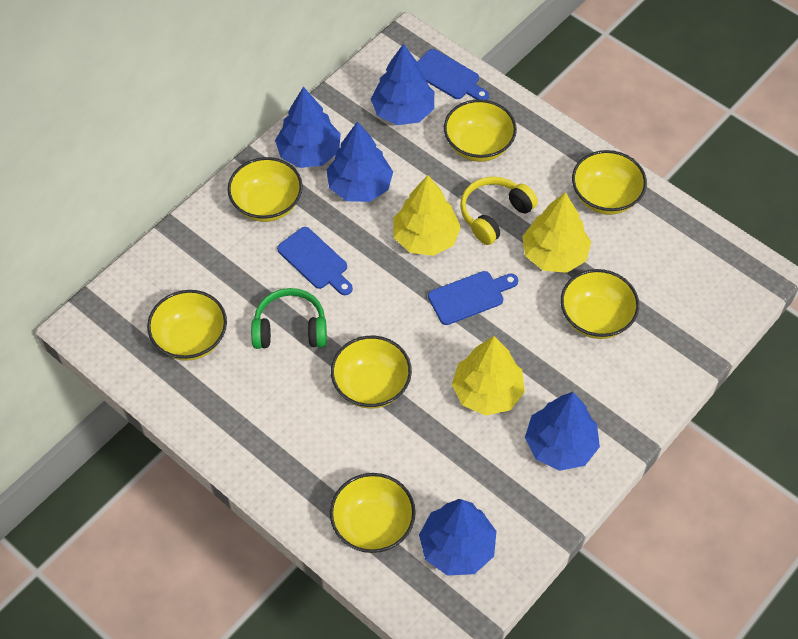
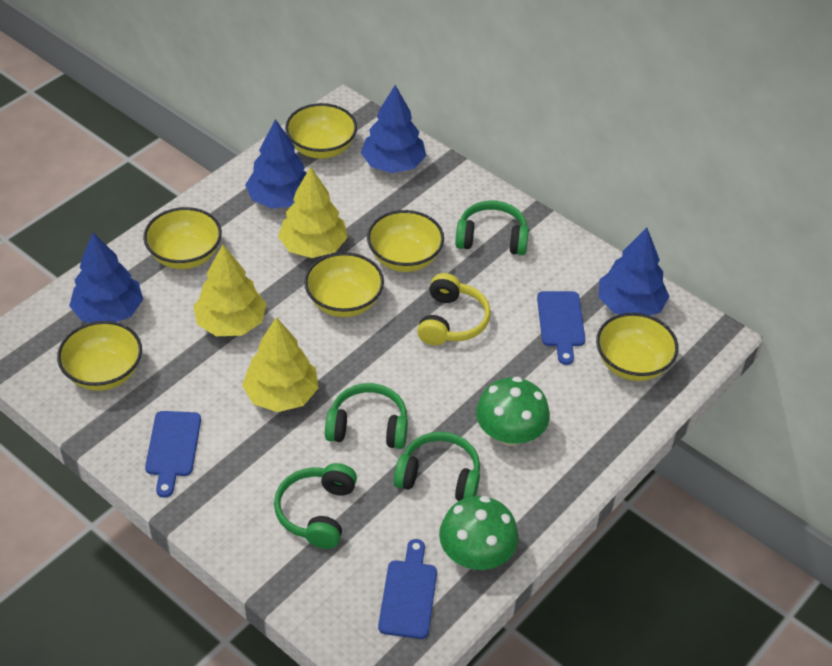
blue tree: [275,86,341,168] [327,121,393,202] [371,44,434,125] [419,499,497,576] [525,392,600,471] = 5 -> [69,233,143,323] [245,119,307,209] [361,85,426,173] [599,228,669,316] = 4
green headphones: [251,288,327,349] = 1 -> [274,463,357,549] [325,383,408,449] [394,432,480,501] [455,201,529,255] = 4
green mushroom: none = 0 -> [439,496,519,570] [476,376,550,446] = 2
yellow bowl: [147,290,227,361] [228,157,303,222] [330,473,416,553] [331,336,412,409] [444,99,517,162] [561,269,639,339] [572,150,647,215] = 7 -> [57,321,142,391] [143,207,222,269] [285,103,357,159] [304,252,384,317] [367,210,444,272] [596,313,678,381] = 6

